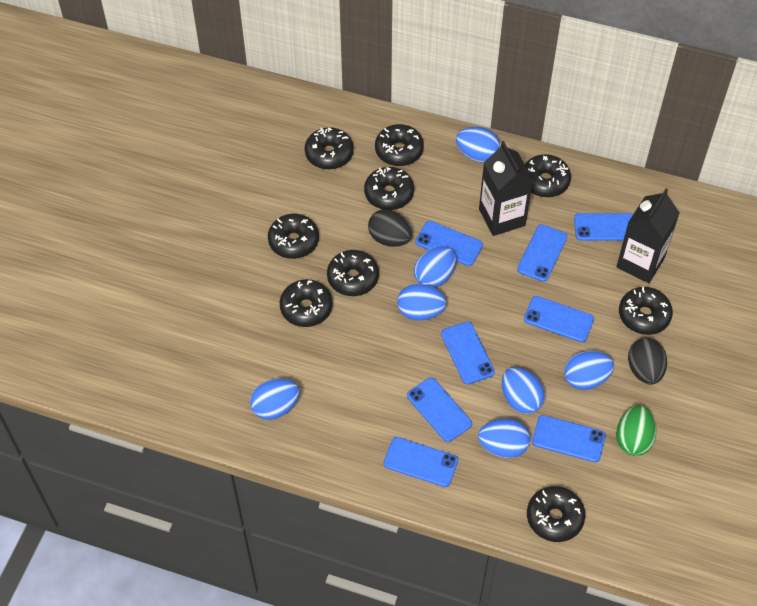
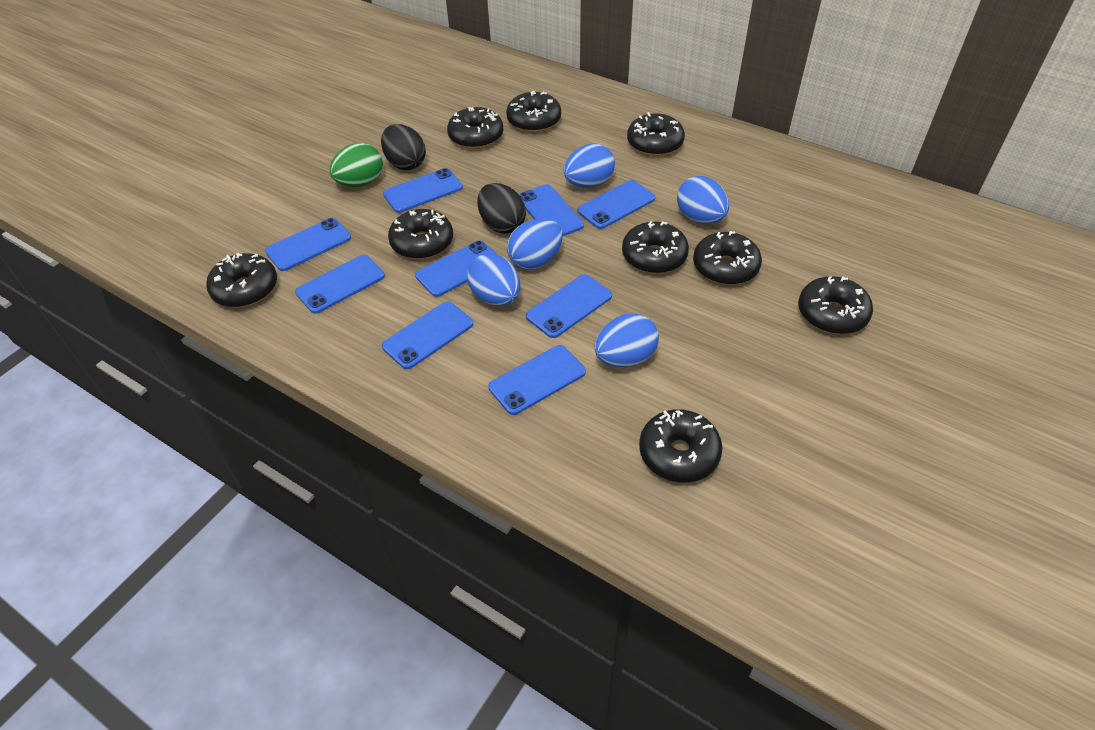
black carton: [479,141,533,236] [616,188,680,283] = 2 -> none = 0
blue egg: [250,378,300,420] [397,284,446,320] [414,246,456,288] [456,127,500,163] [478,418,530,458] [502,367,545,414] [564,351,614,390] = 7 -> [467,253,520,306] [507,219,563,270] [564,144,615,188] [595,313,659,367] [677,176,729,224] = 5
blue phone: [383,437,458,487] [407,377,472,442] [415,221,483,266] [441,322,495,385] [517,224,568,282] [524,296,594,342] [532,415,606,462] [574,213,633,241] = 8 -> [265,218,351,271] [295,255,385,314] [382,301,473,369] [383,168,463,213] [415,240,498,297] [488,345,586,415] [519,184,584,236] [526,274,612,338] [577,180,655,229] = 9

